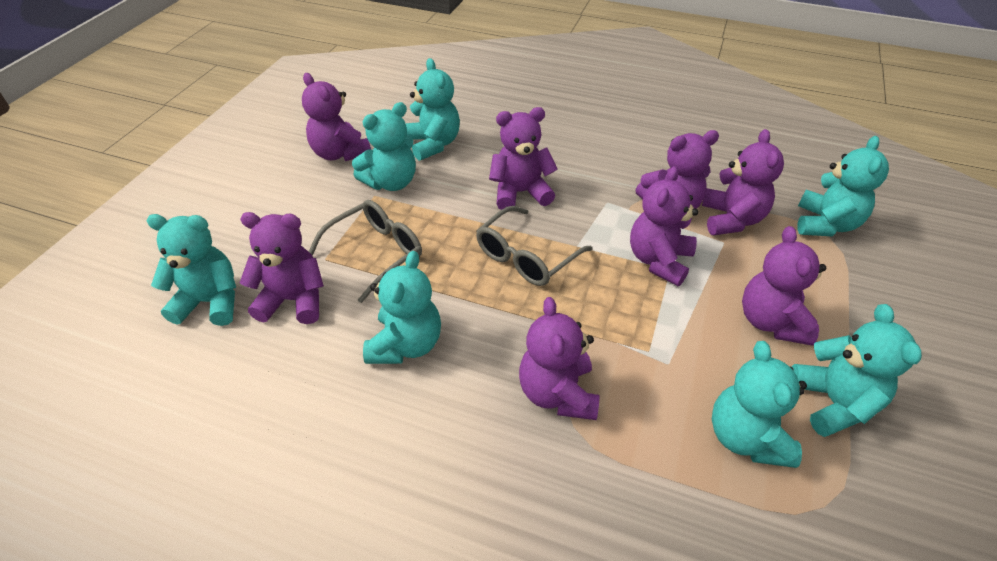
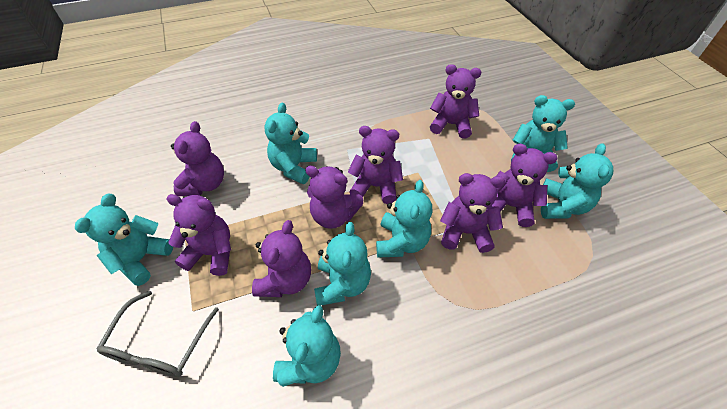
grey glasses: [309,200,422,303] [476,206,593,286] = 2 -> [96,291,219,377] = 1

